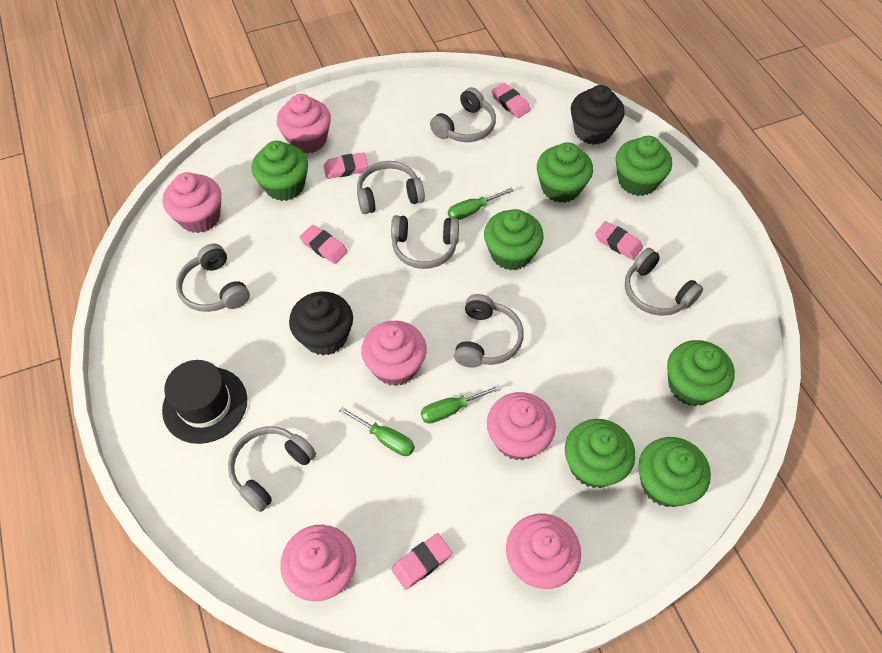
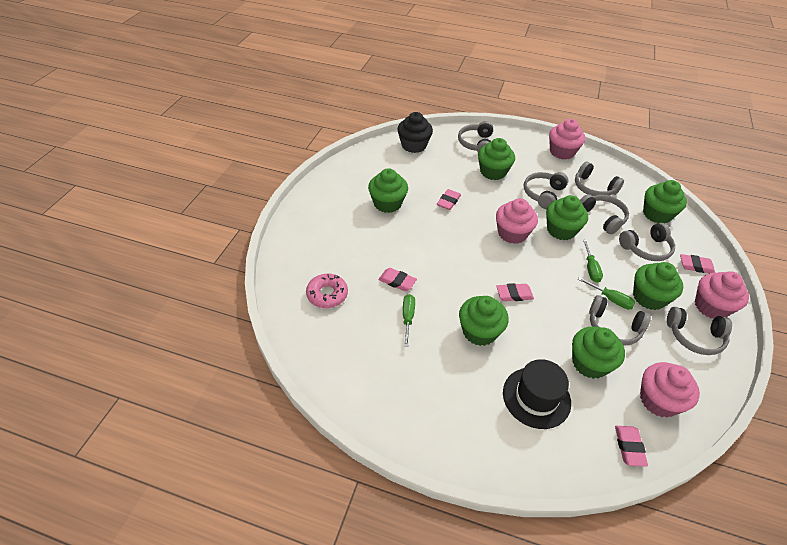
black cupcake: [289,292,353,356] [571,85,625,145] = 2 -> [397,112,433,153] = 1
pink cupcake: [163,172,221,233] [277,94,331,154] [280,525,356,601] [361,321,427,386] [487,392,556,461] [506,514,581,589] = 6 -> [496,198,538,244] [549,119,585,160] [640,362,700,418] [695,271,749,319] = 4
pink donut: none = 0 -> [306,274,348,308] = 1

